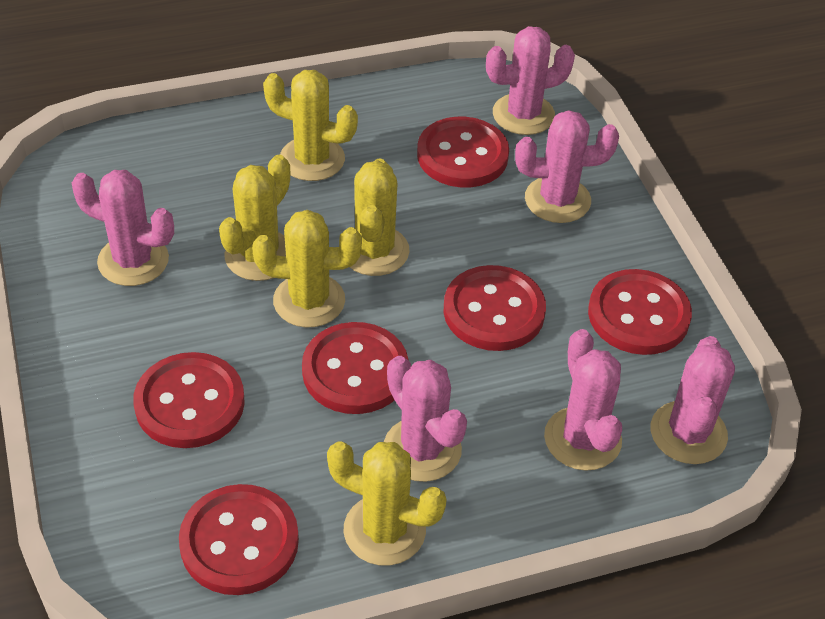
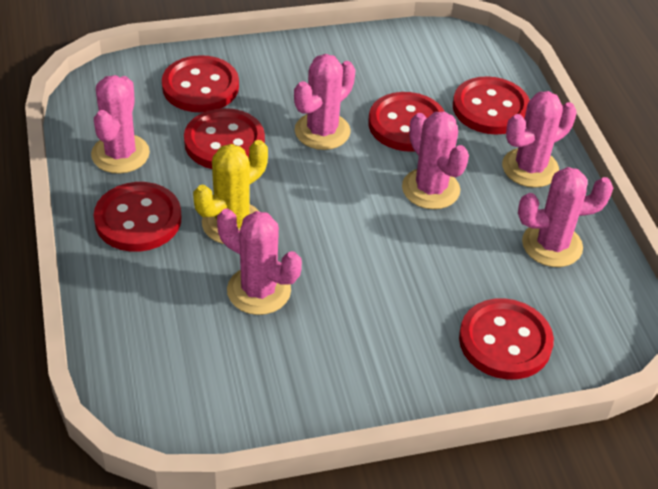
yellow cactus: [219,155,290,281] [252,210,362,328] [263,70,358,181] [327,441,447,566] [350,159,409,276] = 5 -> [193,140,268,244] = 1

